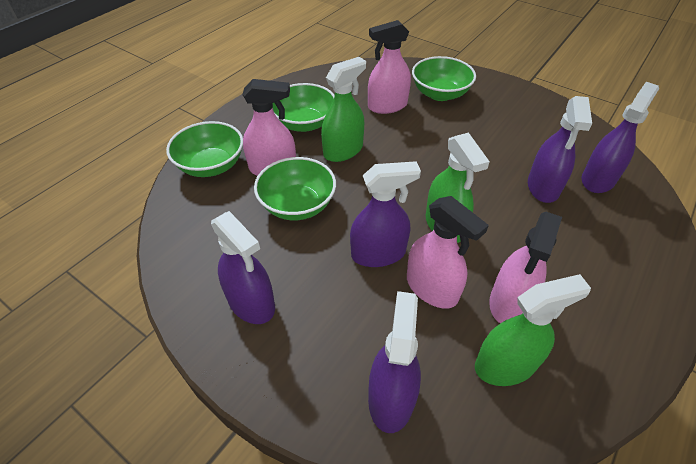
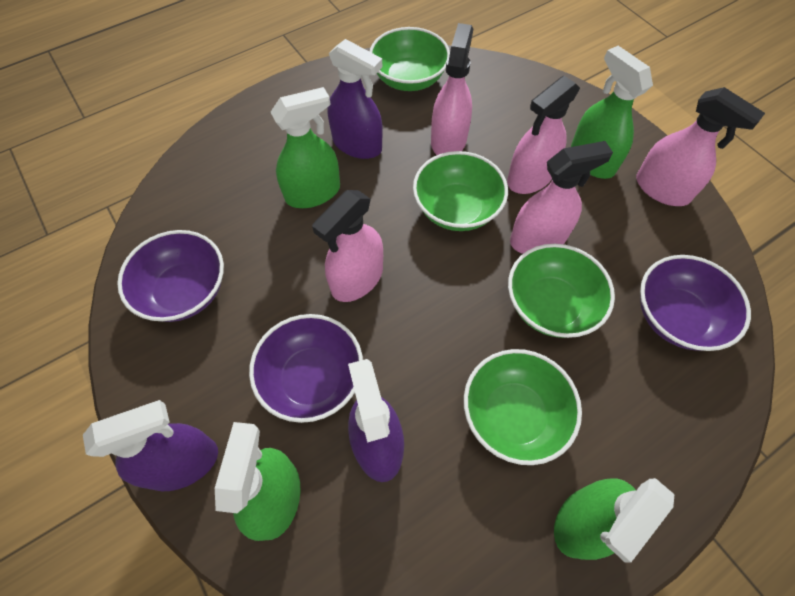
green spray bottle: [321,57,366,162] [425,133,490,243] [475,274,591,386] = 3 -> [215,422,300,541] [270,87,340,208] [554,478,674,563] [571,46,653,179] = 4
pink spray bottle: [242,79,296,176] [368,20,411,114] [407,196,489,309] [489,212,562,323] = 4 -> [312,190,383,302] [431,23,473,155] [507,76,580,194] [510,141,613,254] [636,87,765,206] = 5
purple bowl: none = 0 -> [117,230,224,322] [249,314,363,423] [640,255,751,351] = 3
purple spray bottle: [211,211,275,324] [350,161,421,267] [368,291,421,433] [528,96,592,203] [582,82,659,193] = 5 -> [83,400,218,491] [327,39,383,159] [348,359,404,482] = 3

